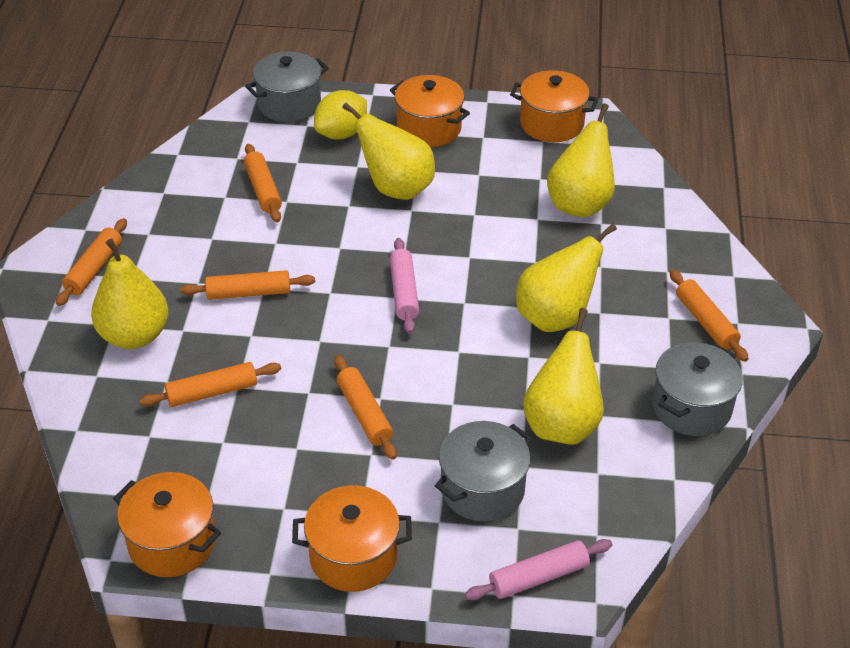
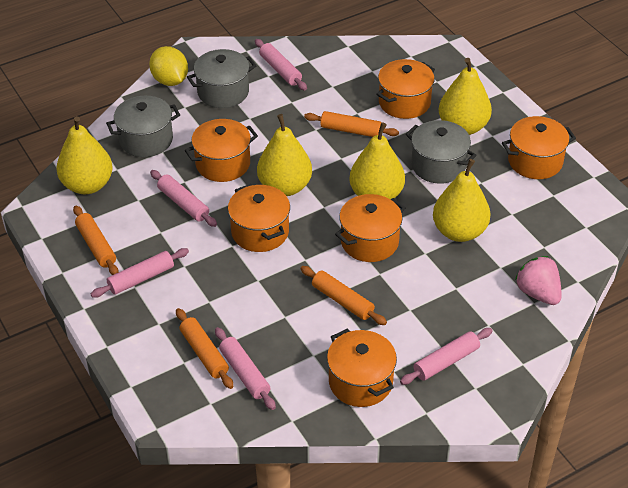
orange pot: [113,472,221,577] [292,485,412,592] [390,75,470,147] [510,70,599,142] = 4 -> [185,119,258,182] [228,184,290,252] [327,328,397,407] [335,194,405,262] [377,59,435,119] [502,116,576,179] = 6
orange rolling pin: [56,218,127,306] [139,362,281,407] [180,270,315,300] [244,144,282,222] [334,355,397,460] [669,270,749,362] = 6 -> [73,206,119,275] [176,308,233,389] [300,266,387,325] [304,111,399,137] = 4
pink rolling pin: [390,238,419,334] [465,539,612,601] = 2 -> [91,248,189,298] [150,170,217,227] [215,327,276,410] [255,39,307,90] [400,328,493,385] = 5
pink strawberry: none = 0 -> [515,256,562,305] = 1

